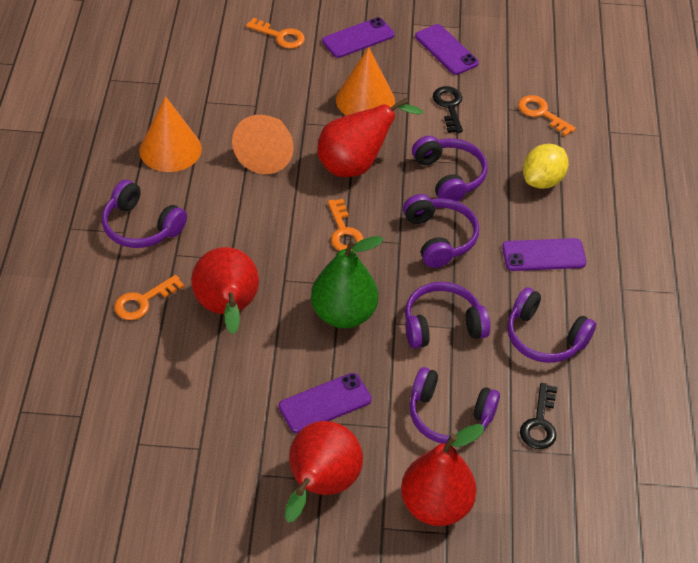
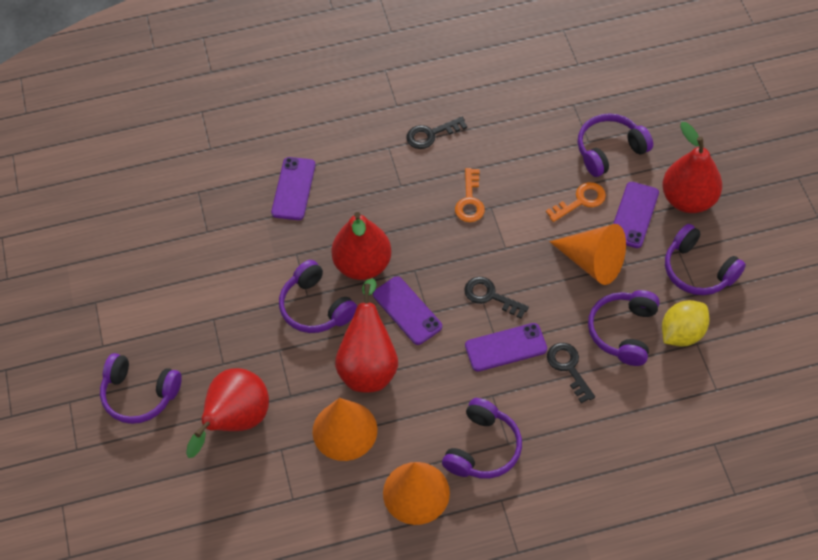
black key: [433,86,463,133] [520,383,557,449] = 2 -> [406,117,467,149] [464,277,529,319] [547,343,595,403] = 3
green pear: [311,236,384,328] = 1 -> none = 0
orange key: [114,275,184,320] [246,18,305,49] [328,199,364,251] [518,95,576,136] = 4 -> [455,168,485,222] [546,182,606,222] = 2

